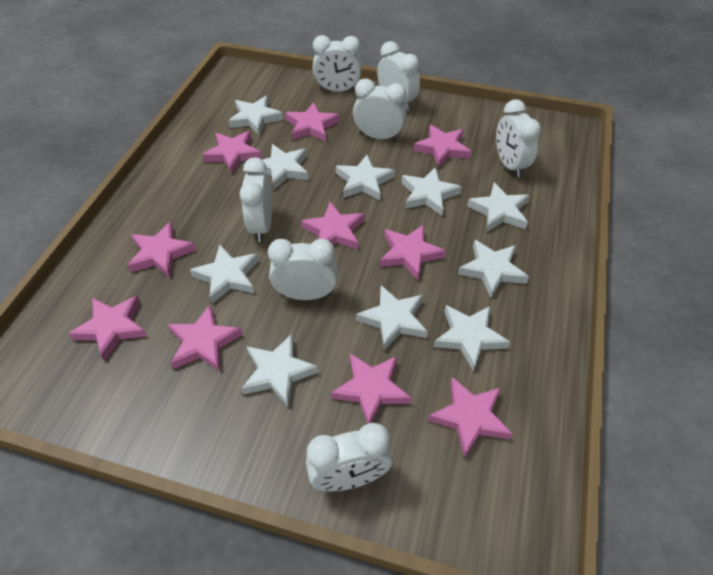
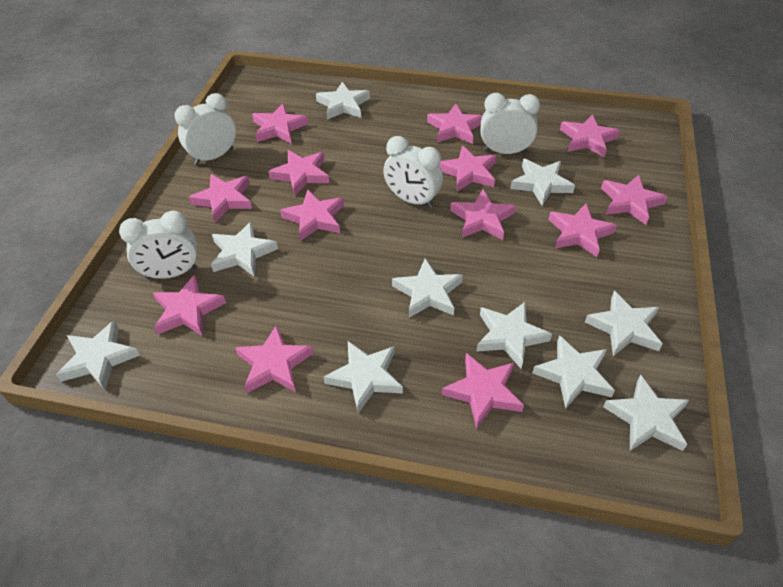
pink star: [68,296,147,361] [127,222,196,277] [168,305,243,371] [202,131,262,174] [285,102,339,141] [301,202,364,249] [331,353,411,424] [380,224,446,280] [413,125,471,168] [428,377,513,458] = 10 -> [153,275,226,336] [189,174,252,222] [235,324,314,393] [252,103,308,143] [268,150,329,195] [280,189,344,241] [427,104,482,144] [439,145,497,191] [442,353,524,429] [450,189,516,240] [548,204,617,257] [560,114,620,157] [601,175,668,225] = 13
white clock: [240,157,272,242] [268,239,338,300] [306,423,392,491] [313,35,362,92] [353,79,407,140] [377,41,420,111] [496,99,541,178] = 7 -> [119,211,197,279] [175,93,236,165] [383,136,443,208] [481,93,540,154] = 4

